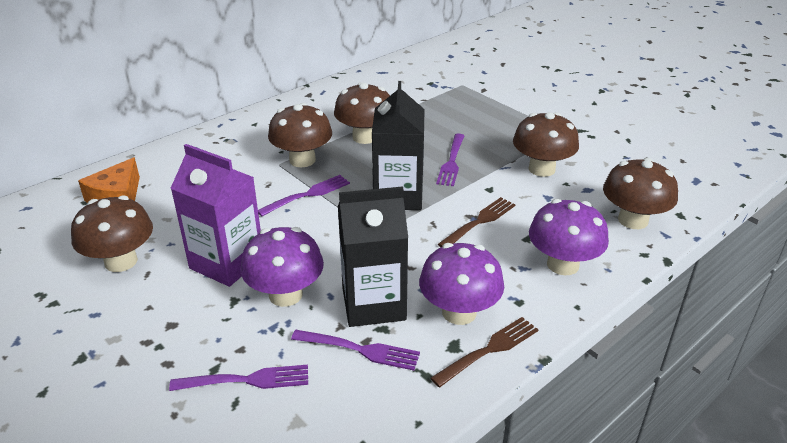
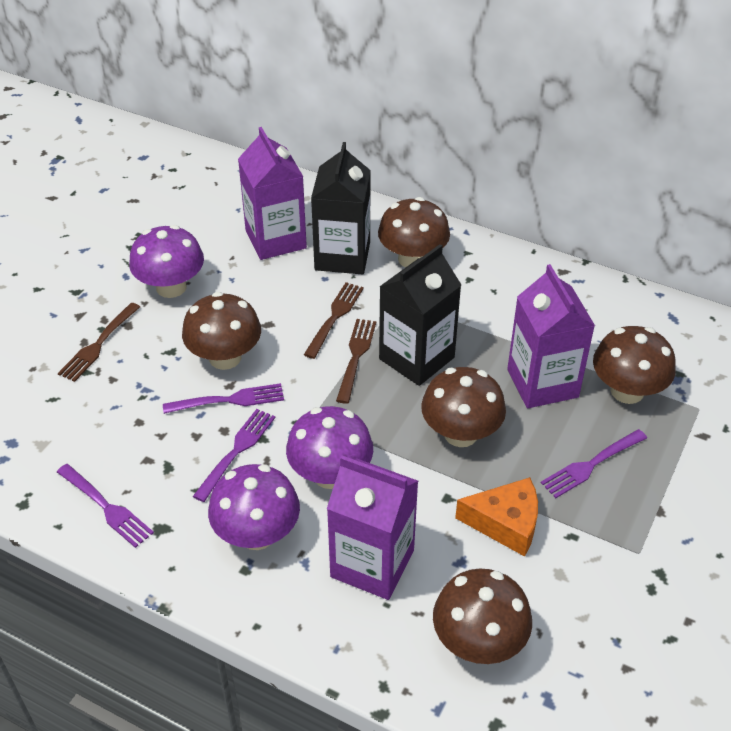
brown fork: [430,317,539,387] [438,197,516,247] = 2 -> [58,303,140,382] [304,282,364,359] [336,319,376,404] = 3
purple carton: [170,144,261,287] = 1 -> [238,127,307,260] [327,456,418,600] [507,264,595,408] = 3

